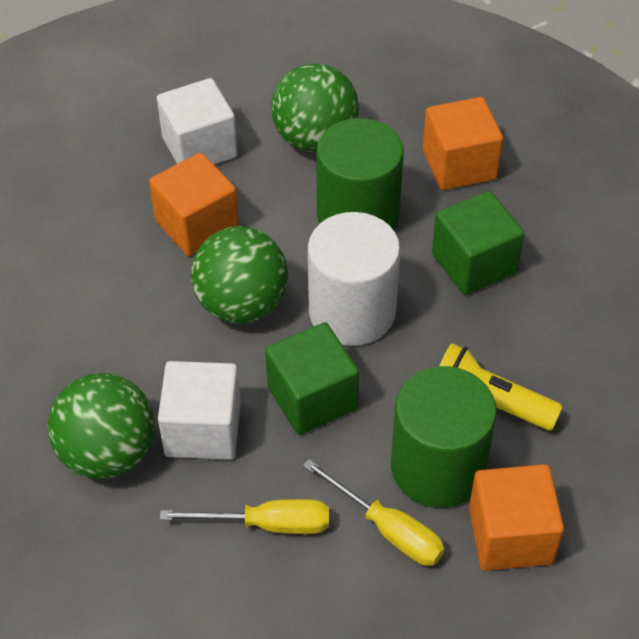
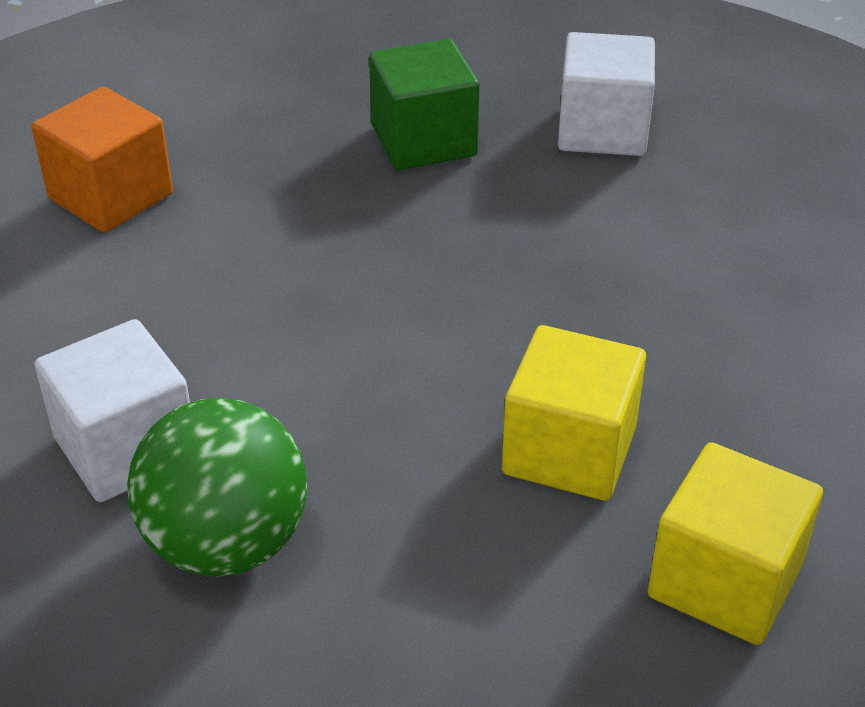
green ball: [48,373,155,479] [191,226,288,324] [271,63,359,152] = 3 -> [127,398,307,577] = 1
green cube: [265,322,359,435] [432,191,524,295] = 2 -> [369,39,480,170] = 1
green cylinder: [316,118,404,230] [391,366,497,508] = 2 -> none = 0
orange cube: [149,153,239,256] [423,97,503,190] [469,464,564,571] = 3 -> [32,87,173,233] = 1
white cylinder: [308,212,400,346] = 1 -> none = 0
yellow cube: none = 0 -> [502,325,646,501] [648,442,823,645] = 2
yellow flashlight: [439,343,563,430] = 1 -> none = 0
yellow screwdriver: [159,499,329,534] [303,459,445,566] = 2 -> none = 0

